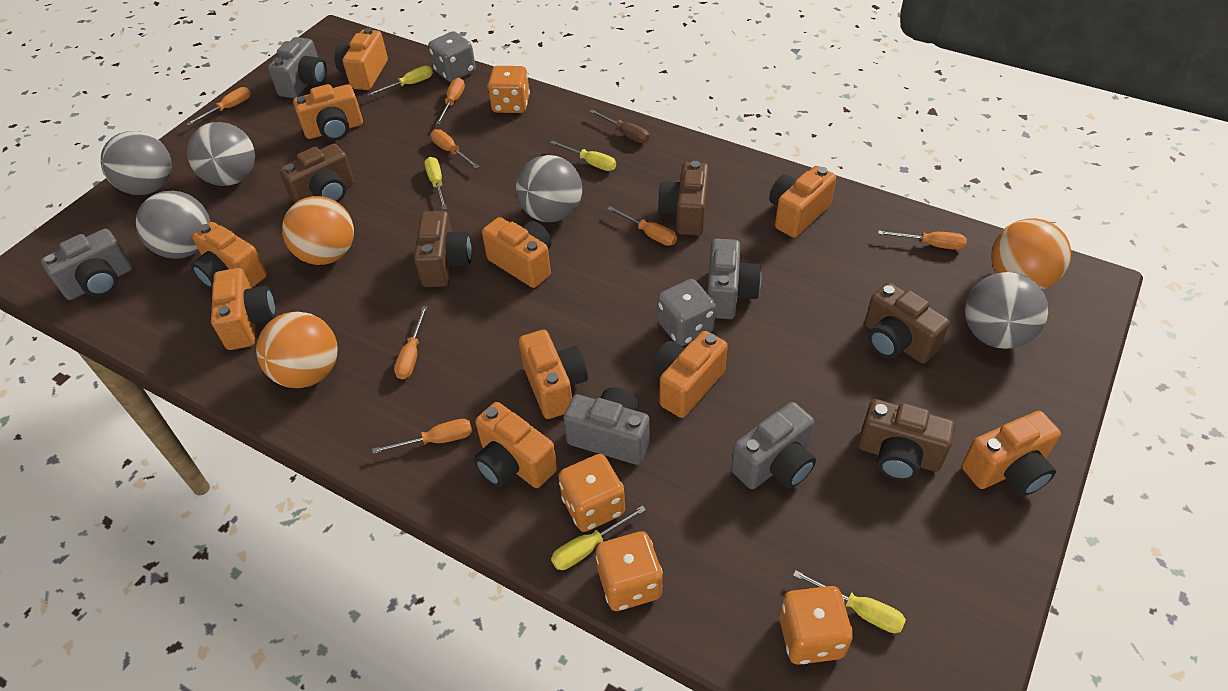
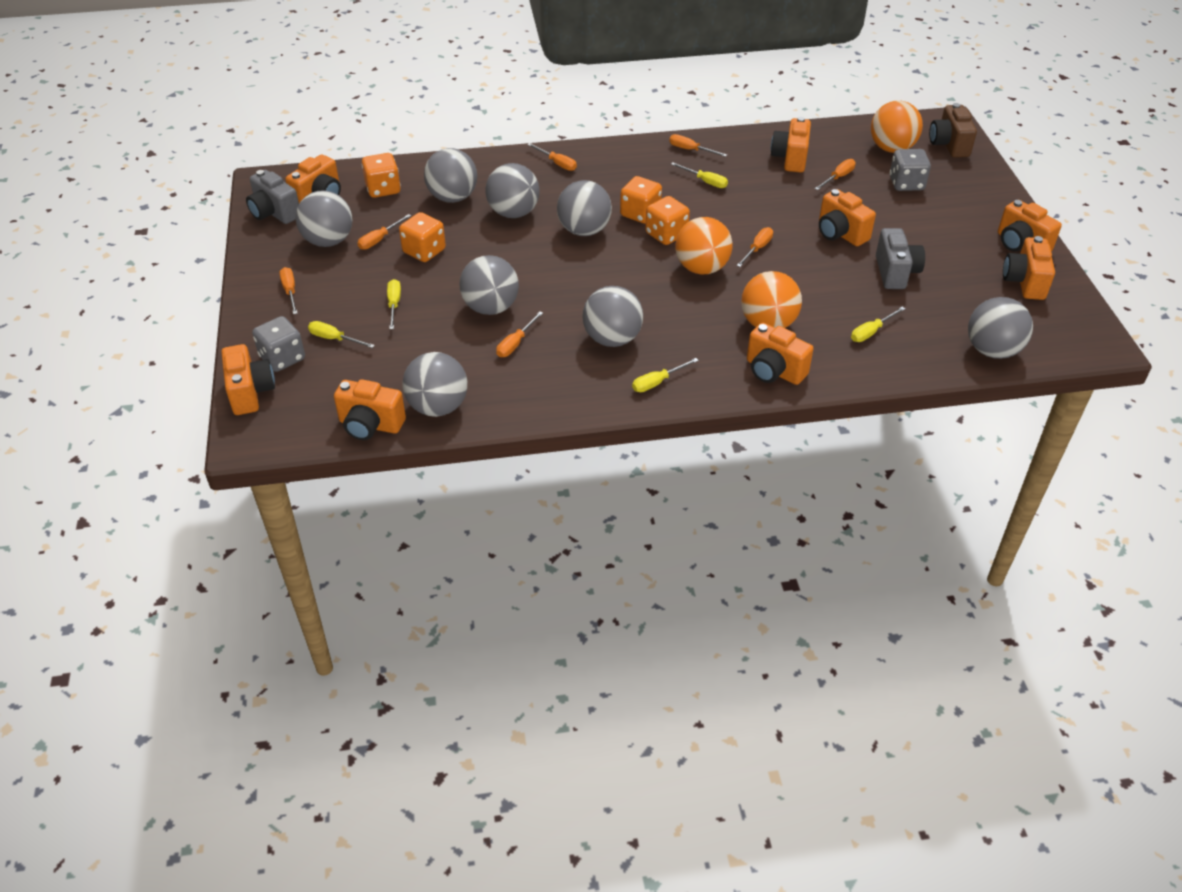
brown camera: [279,144,354,203] [414,211,472,287] [658,161,709,236] [858,399,955,481] [865,283,950,363] = 5 -> [929,103,977,158] = 1
brown screwdriver: [589,109,650,143] = 1 -> none = 0
grey ball: [101,131,172,195] [136,191,210,259] [187,122,255,186] [516,155,582,222] [965,272,1048,349] = 5 -> [295,190,353,247] [402,352,467,417] [424,148,477,203] [459,255,519,315] [485,163,540,218] [557,180,612,236] [582,286,643,347] [968,297,1033,359] = 8
grey camera: [41,229,133,300] [268,37,327,98] [563,387,650,465] [707,239,761,319] [731,402,816,489] = 5 -> [246,170,299,224] [876,228,925,289] = 2
orange camera: [191,222,267,289] [211,268,276,350] [293,84,363,141] [335,28,388,90] [474,402,557,488] [482,217,552,288] [519,330,588,419] [652,331,728,418] [769,166,836,238] [962,411,1061,496] = 10 -> [221,344,275,415] [285,154,341,203] [334,379,406,440] [747,323,814,385] [771,117,811,172] [819,189,876,246] [998,200,1062,252] [1003,236,1055,300] = 8

